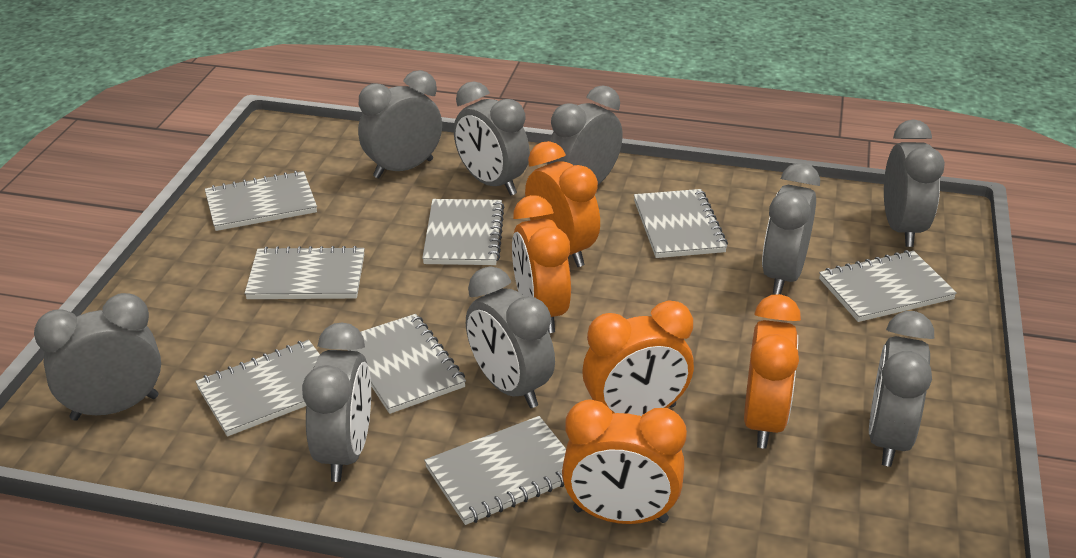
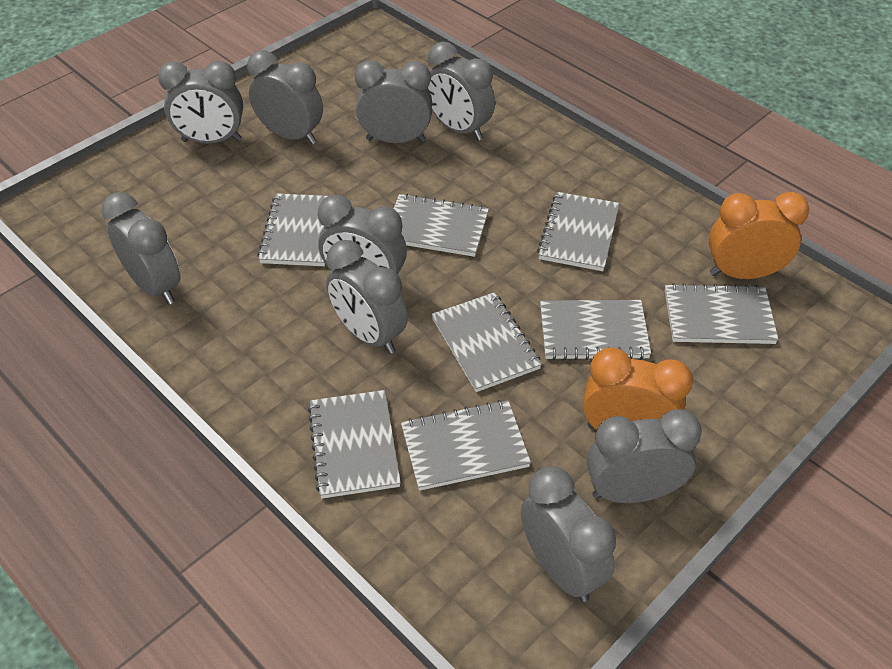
orange clock: [512,195,571,333] [525,141,600,267] [562,399,687,524] [582,300,694,416] [744,294,801,449] = 5 -> [583,348,693,430] [708,192,809,279] = 2

